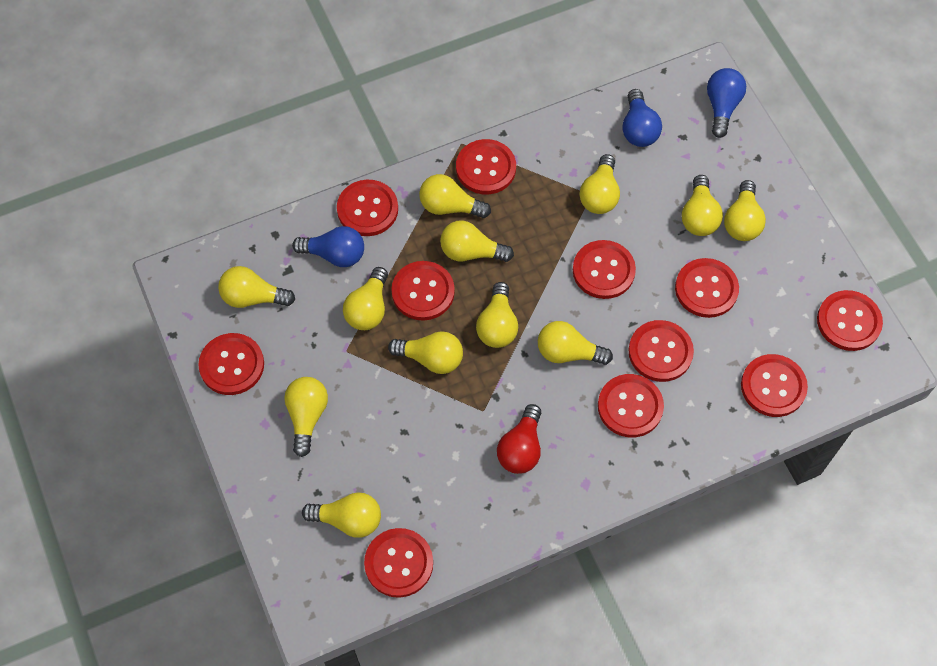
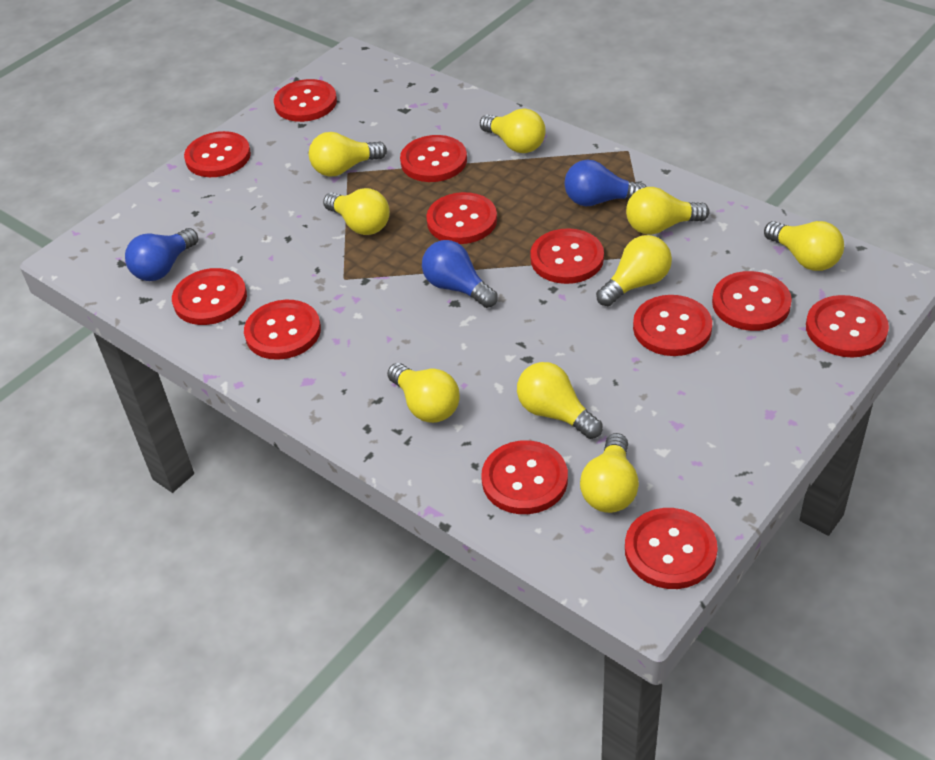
red button: [198,333,264,395] [337,180,398,236] [364,528,433,598] [391,261,455,320] [456,139,516,194] [573,240,636,299] [598,374,664,438] [629,320,694,382] [675,258,739,318] [741,354,808,417] [817,290,883,351] = 11 -> [172,268,247,325] [184,131,251,177] [244,300,321,360] [274,79,337,122] [400,135,467,182] [426,192,497,244] [481,440,568,514] [530,228,604,284] [625,508,718,589] [633,295,712,356] [712,271,792,331] [806,295,889,358] = 12
red light bulb: [497,404,541,474] = 1 -> none = 0
yellow light bulb: [218,266,295,308] [284,377,328,457] [302,492,381,538] [343,267,388,330] [388,331,463,374] [419,174,491,218] [440,220,514,262] [476,282,518,348] [538,321,613,365] [580,154,620,214] [682,175,723,236] [724,180,766,241] = 12 -> [309,132,387,176] [323,188,390,235] [387,363,460,423] [480,109,546,153] [517,362,603,439] [580,433,639,513] [596,235,672,306] [626,187,710,235] [764,221,844,271] = 9

